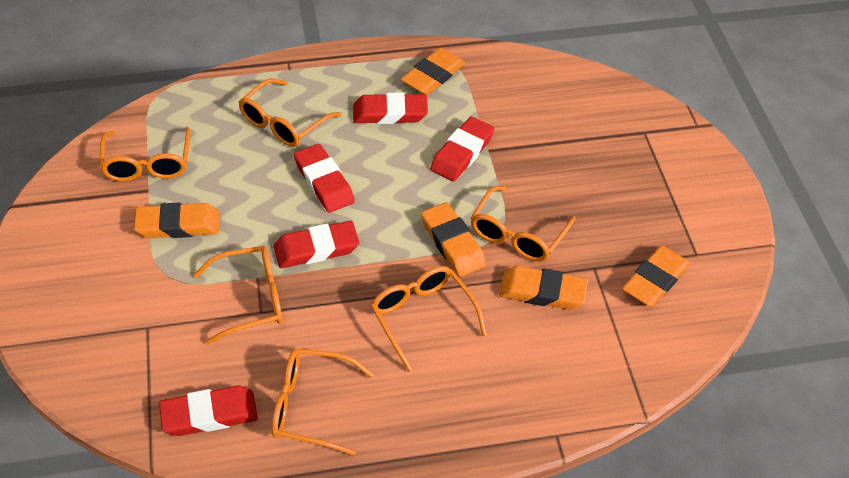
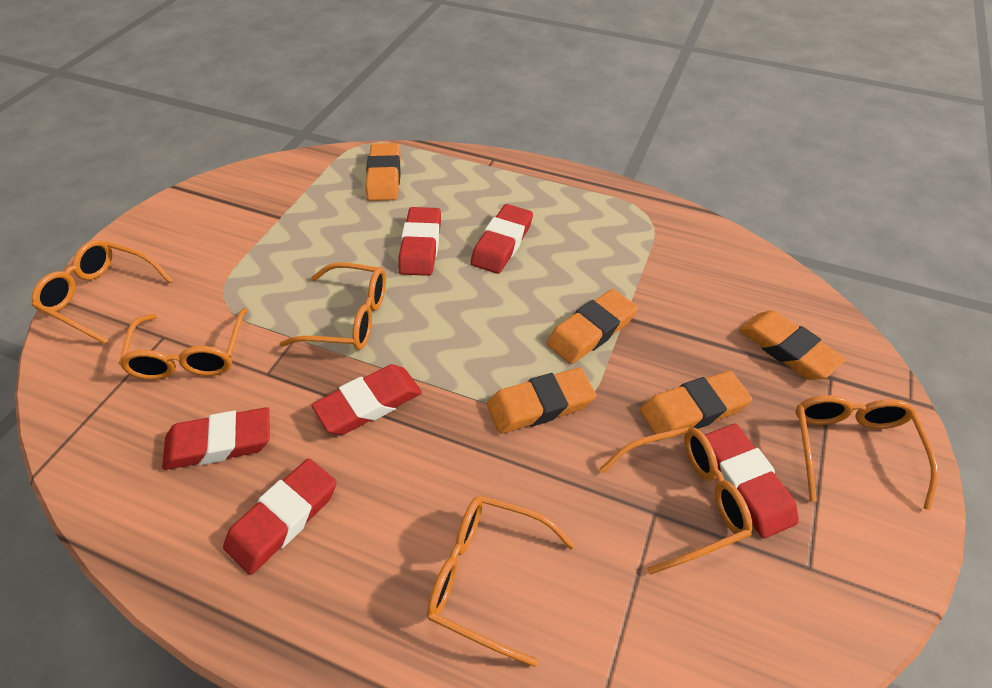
red eraser: [159,386,258,436] [274,221,359,268] [294,144,355,213] [353,93,428,124] [430,117,494,181] = 5 -> [162,407,270,470] [223,458,337,575] [312,364,422,435] [398,207,441,276] [470,204,533,274] [705,424,799,538] = 6

